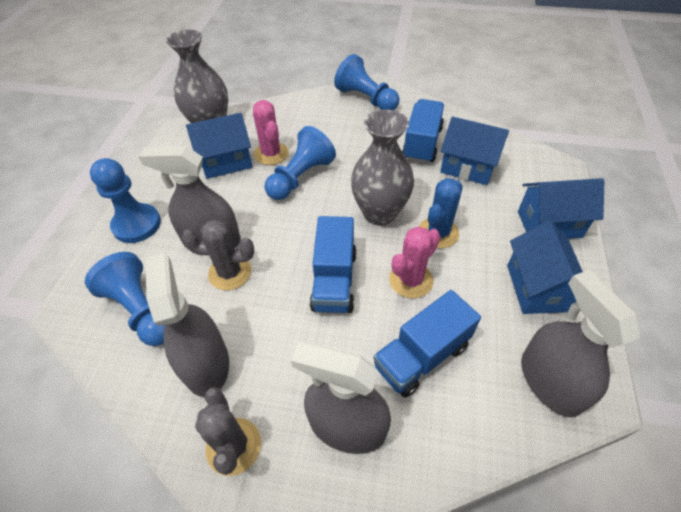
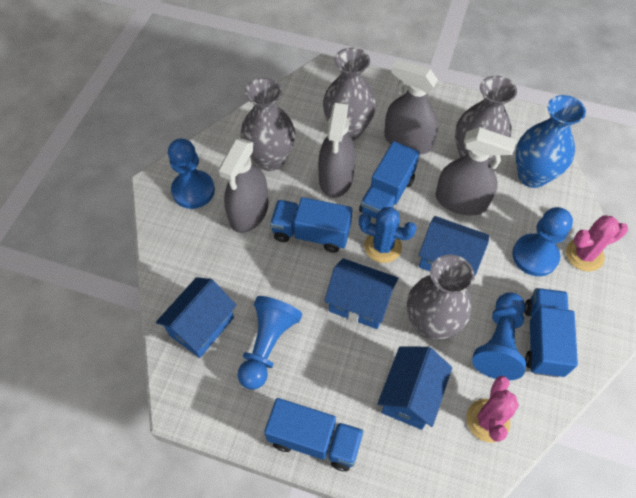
blue truck: [310,216,356,313] [373,290,481,398] [402,99,444,163] = 3 -> [264,398,364,471] [270,197,352,253] [359,141,420,219] [524,288,578,377] = 4
blue vase: none = 0 -> [516,95,586,188] = 1
grey cactus: [182,219,255,290] [195,387,261,476] = 2 -> none = 0
grey vase: [166,29,228,123] [351,109,414,226] = 2 -> [240,78,295,171] [323,48,376,141] [407,255,475,340] [455,75,517,162] = 4

